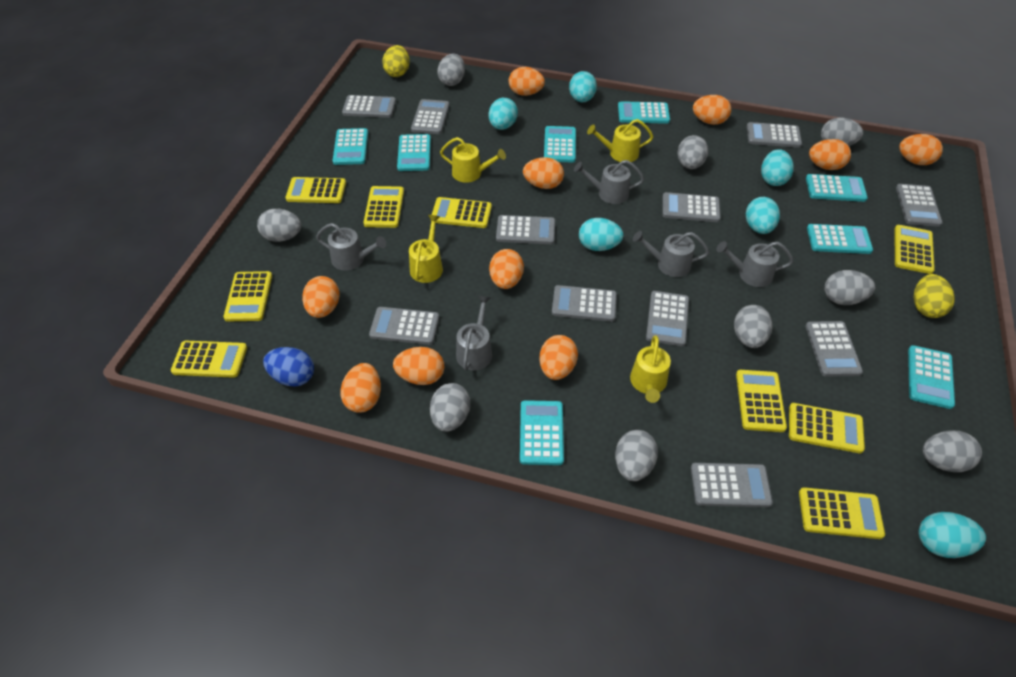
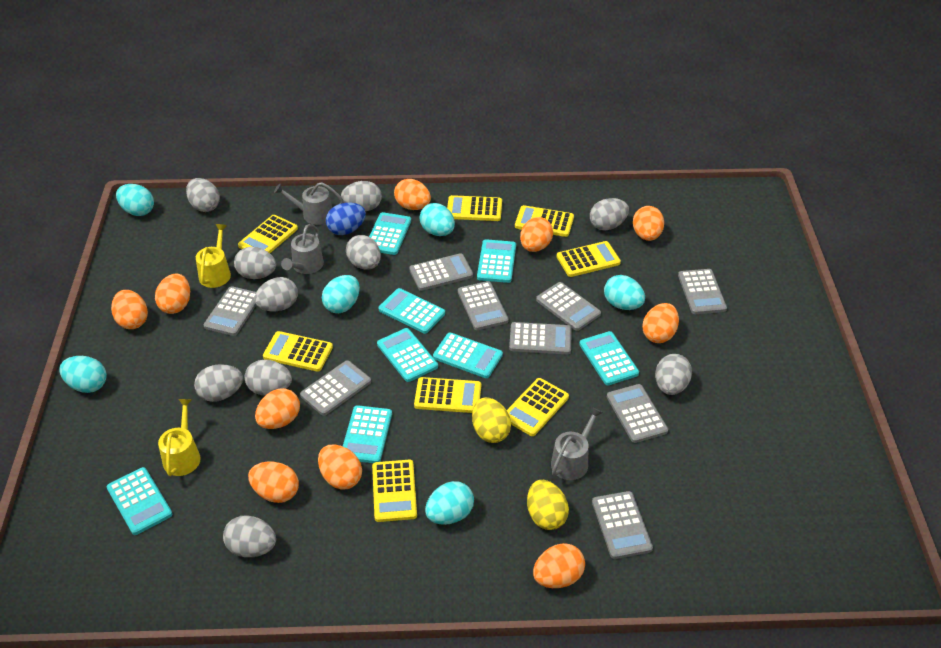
grey calculator: [342,95,396,118] [369,307,439,345] [411,99,449,134] [496,215,555,244] [552,285,617,322] [646,291,689,346] [662,192,721,222] [691,463,773,507] [747,122,802,148] [805,321,863,377] [896,184,943,227] = 11 -> [203,286,256,336] [300,360,371,416] [409,253,473,291] [458,281,509,330] [509,322,572,354] [536,282,601,331] [592,491,653,559] [607,384,668,443] [678,269,727,314] = 9
grey egg: [257,209,302,242] [430,383,470,432] [437,54,465,86] [615,430,658,481] [677,135,708,169] [734,305,773,348] [821,117,863,146] [824,270,875,305] [923,430,982,472] = 9 -> [186,178,220,212] [194,364,243,402] [223,515,276,557] [234,247,276,279] [245,359,292,396] [254,277,298,312] [341,181,382,211] [346,235,381,270] [590,198,629,230] [655,354,692,395] = 10
grey watering can: [316,223,386,271] [456,295,492,371] [574,160,644,204] [633,231,709,277] [716,241,794,287] = 5 -> [274,182,344,225] [281,224,324,274] [551,407,603,480] = 3
yellow calculator: [171,341,247,378] [223,271,272,322] [285,177,346,203] [363,186,404,228] [432,197,492,228] [736,370,787,432] [789,403,865,453] [799,487,885,539] [894,225,935,274] = 9 -> [238,215,298,253] [263,331,333,372] [372,460,417,522] [414,377,481,413] [447,195,502,221] [507,378,569,436] [515,205,574,237] [557,241,621,277] = 8
yellow watering can: [409,215,443,283] [440,137,506,183] [587,119,653,162] [630,335,671,403] = 4 -> [158,399,201,476] [196,224,231,288] = 2

